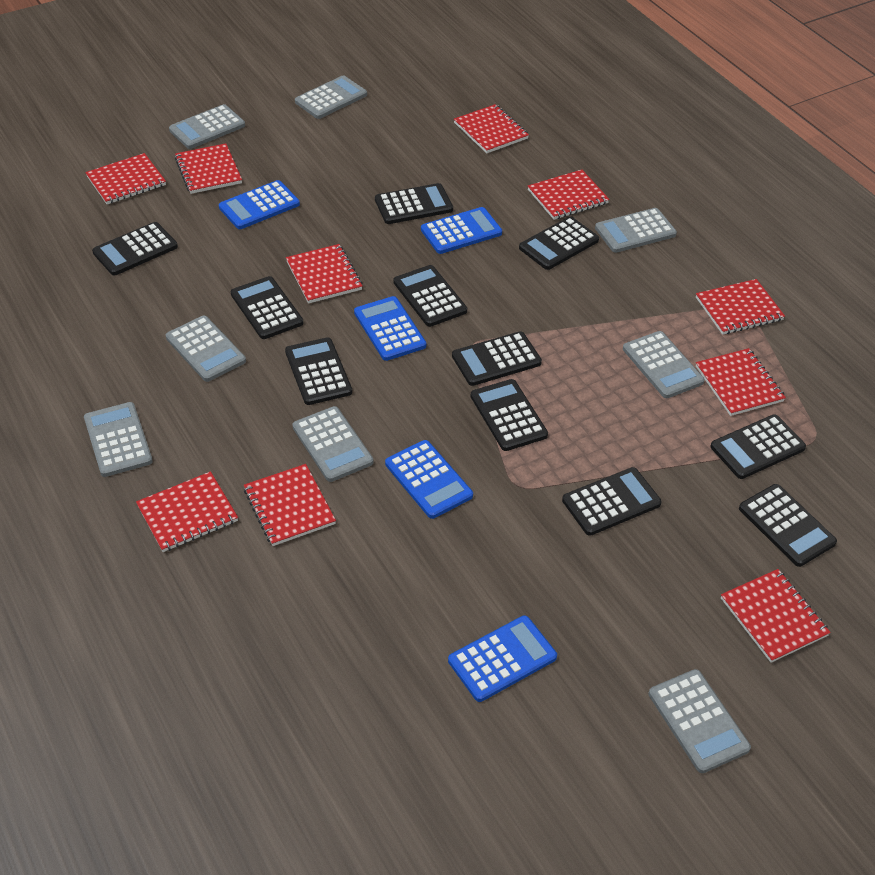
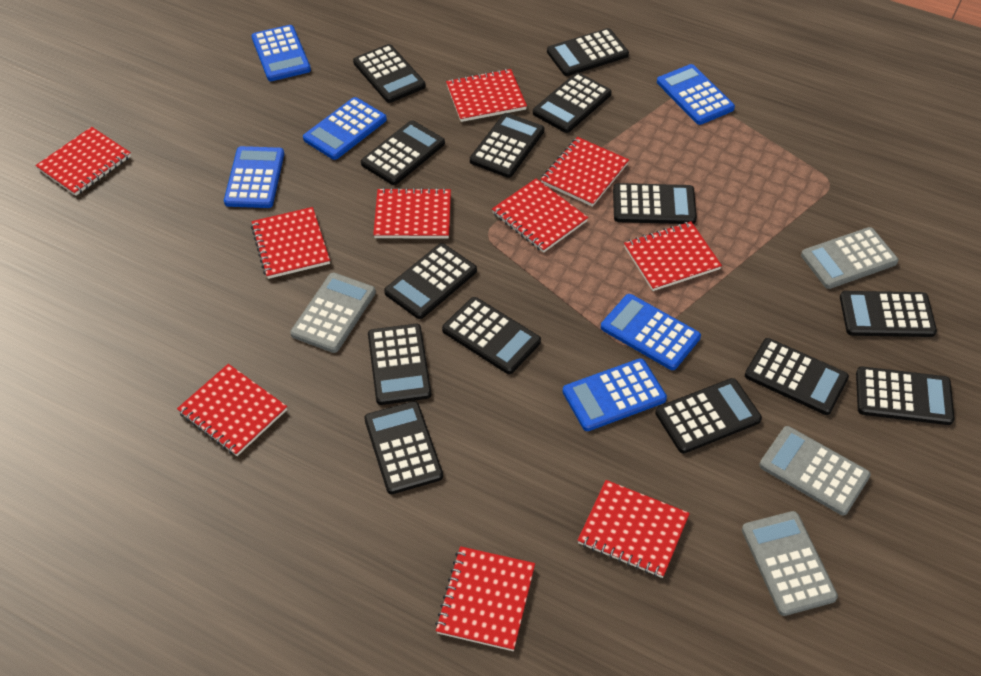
black calculator: [92,222,178,276] [231,276,303,339] [285,337,352,405] [375,183,453,224] [393,265,467,327] [452,331,542,386] [470,379,548,451] [519,216,599,270] [562,467,662,536] [710,414,806,479] [739,484,837,567] = 11 -> [353,44,426,103] [361,120,445,185] [364,401,443,494] [368,324,431,405] [384,243,477,319] [442,297,541,374] [470,113,544,178] [533,72,611,133] [547,28,629,76] [613,183,697,224] [655,378,762,453] [745,338,849,415] [840,291,937,337] [856,366,954,425] = 14
blue calculator: [219,180,300,229] [354,296,426,361] [385,440,473,519] [421,207,502,254] [448,615,557,702] = 5 -> [224,146,284,208] [251,25,311,81] [303,97,387,160] [563,358,667,431] [601,294,701,370] [657,64,735,125] = 6
grey calculator: [84,402,153,477] [166,315,246,382] [169,104,245,149] [292,406,373,482] [295,75,367,119] [595,208,677,253] [623,331,705,398] [649,669,751,773] = 8 -> [290,273,376,353] [742,511,838,616] [759,426,871,515] [801,227,899,289] = 4

